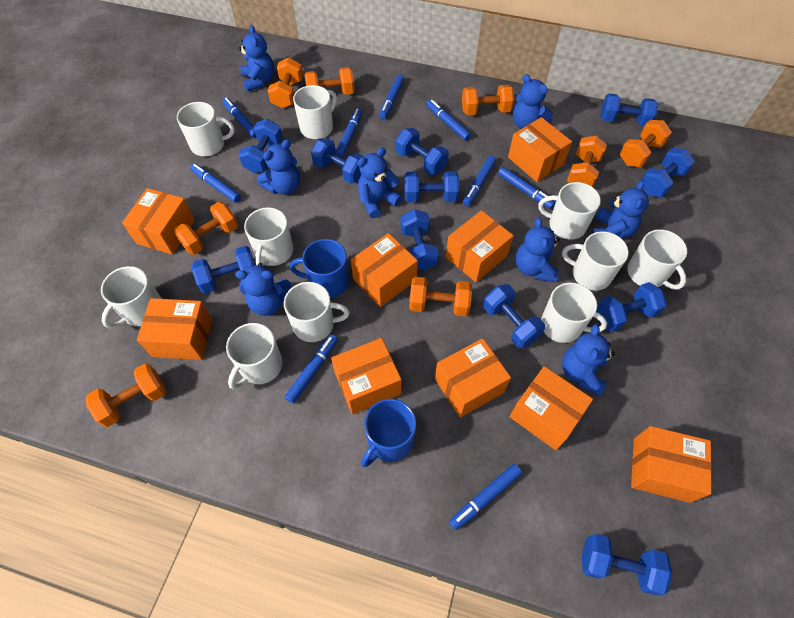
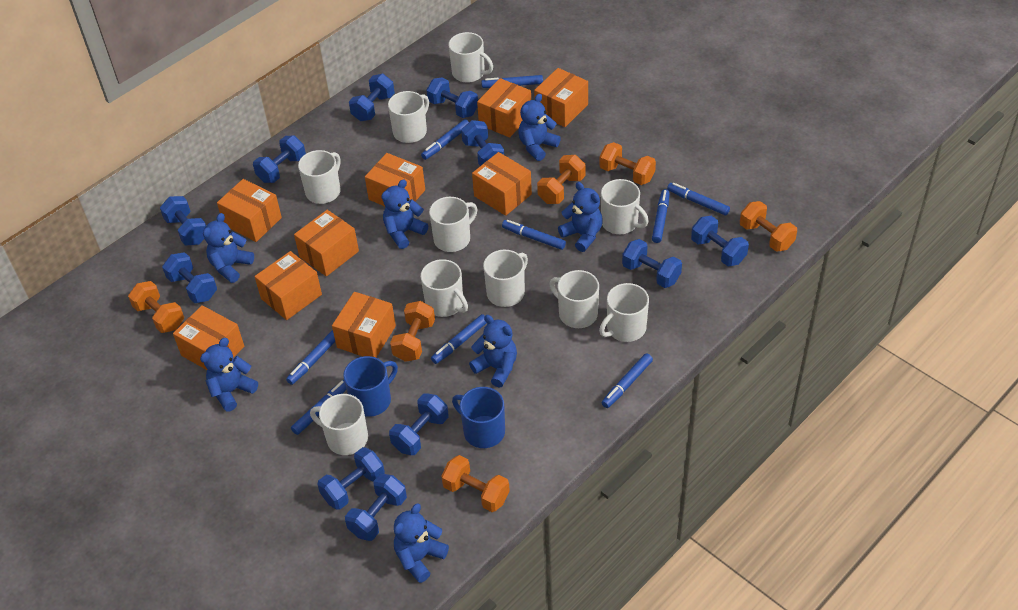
blue teddy bear: [235,263,291,316] [238,25,274,92] [257,139,300,195] [358,147,402,218] [513,74,553,129] [516,217,560,282] [562,324,615,396] [593,180,649,239] = 8 -> [200,338,258,412] [203,213,254,283] [381,179,428,249] [394,504,449,583] [469,315,517,388] [519,94,561,161] [558,182,603,252] = 7
orange dumbbell: [86,363,166,427] [174,202,238,255] [268,57,303,109] [304,67,355,95] [409,277,472,316] [462,84,514,115] [567,136,607,187] [620,120,672,167] = 8 -> [128,281,184,333] [390,301,435,362] [441,455,510,512] [537,155,586,204] [599,142,656,185] [740,201,797,252] = 6

